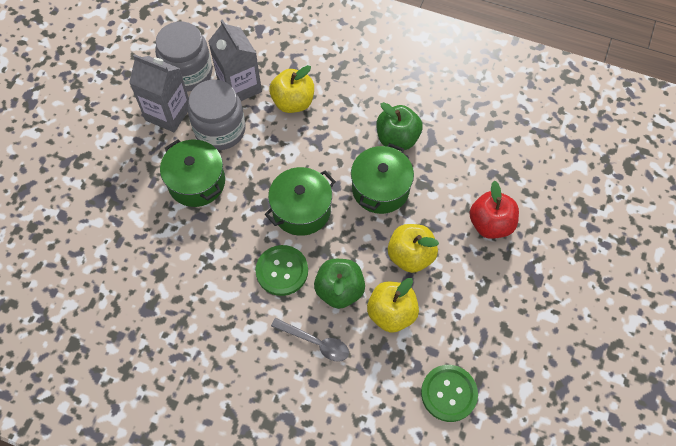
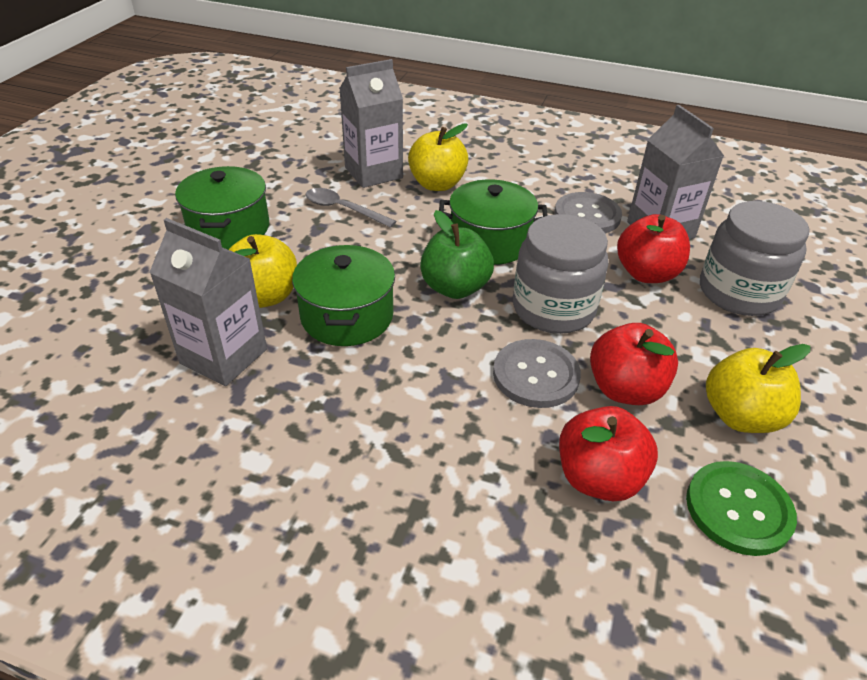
green apple: [314,259,365,309] [376,102,423,150] = 2 -> [420,210,494,299] = 1
green button: [255,245,308,296] [421,365,478,422] = 2 -> [686,461,797,556] = 1
grey button: none = 0 -> [493,339,581,408] [555,192,622,233] = 2
grey carton: [129,54,189,132] [208,19,262,101] = 2 -> [149,218,267,386] [339,59,403,188] [627,105,724,239] = 3
red apple: [469,181,519,239] = 1 -> [559,406,658,501] [590,323,678,405] [617,214,690,283] = 3

